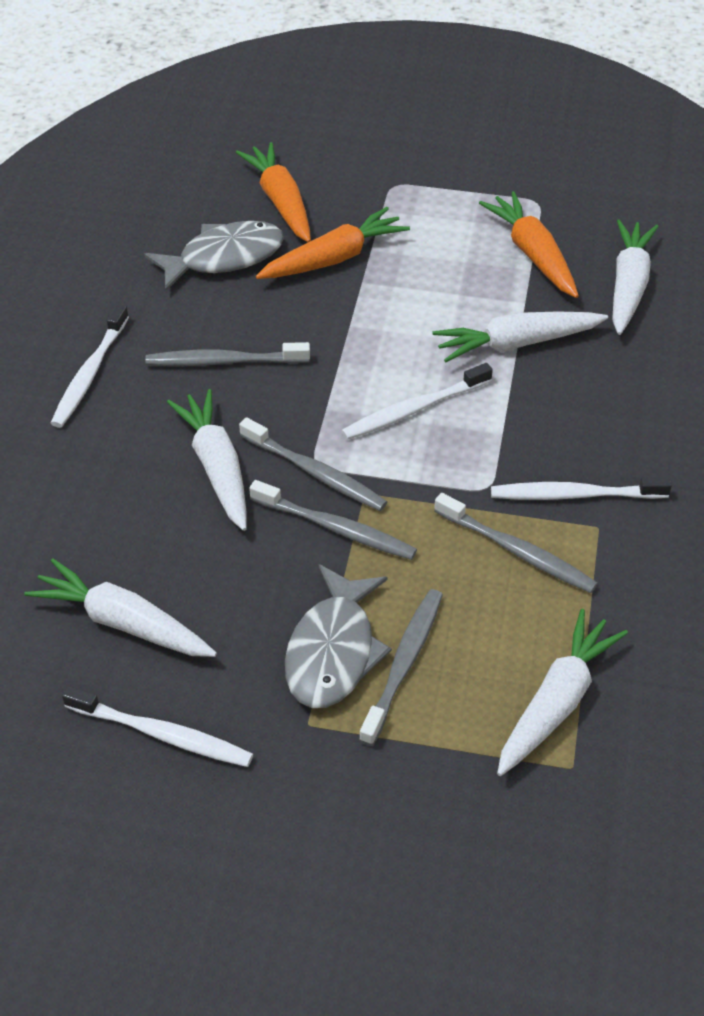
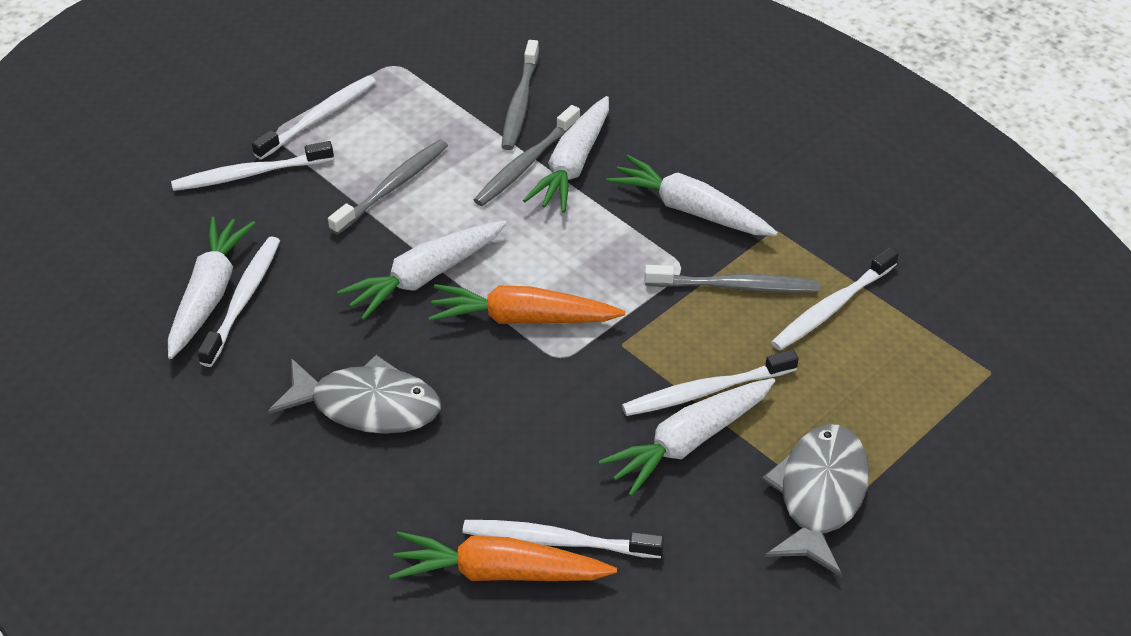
grey toothbrush: [145,342,310,366] [239,417,387,511] [249,480,417,560] [359,589,443,746] [434,493,598,593] = 5 -> [328,139,448,235] [474,105,580,206] [501,40,539,150] [645,265,819,293] = 4
orange carrot: [236,142,311,242] [256,207,410,279] [479,191,579,298] = 3 -> [389,532,617,581] [429,284,625,324] = 2
white toothbrush: [51,304,129,428] [62,686,253,767] [341,363,493,440] [491,477,672,500] = 4 -> [171,141,334,191] [197,236,280,367] [252,75,376,160] [463,520,664,558] [622,350,799,416] [771,247,899,351] = 6

